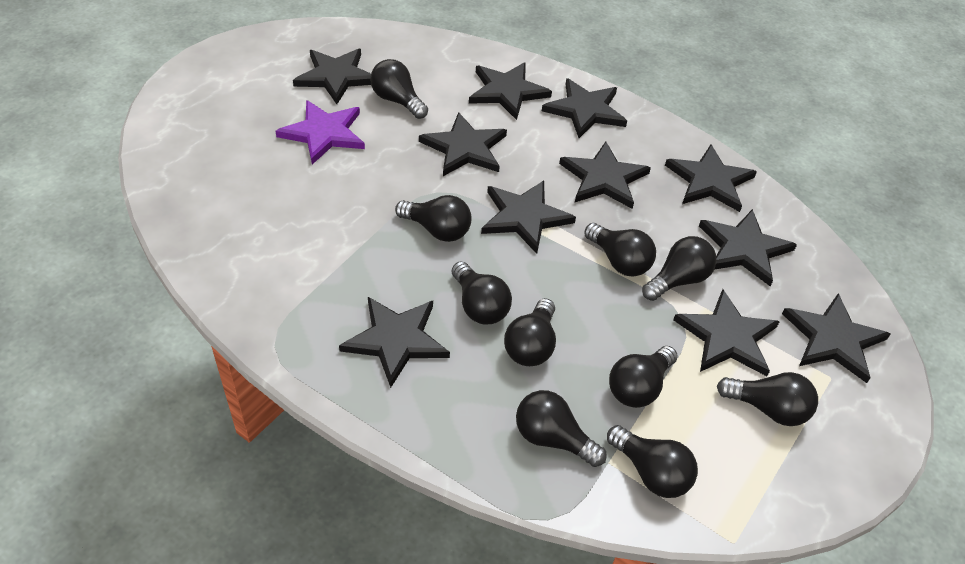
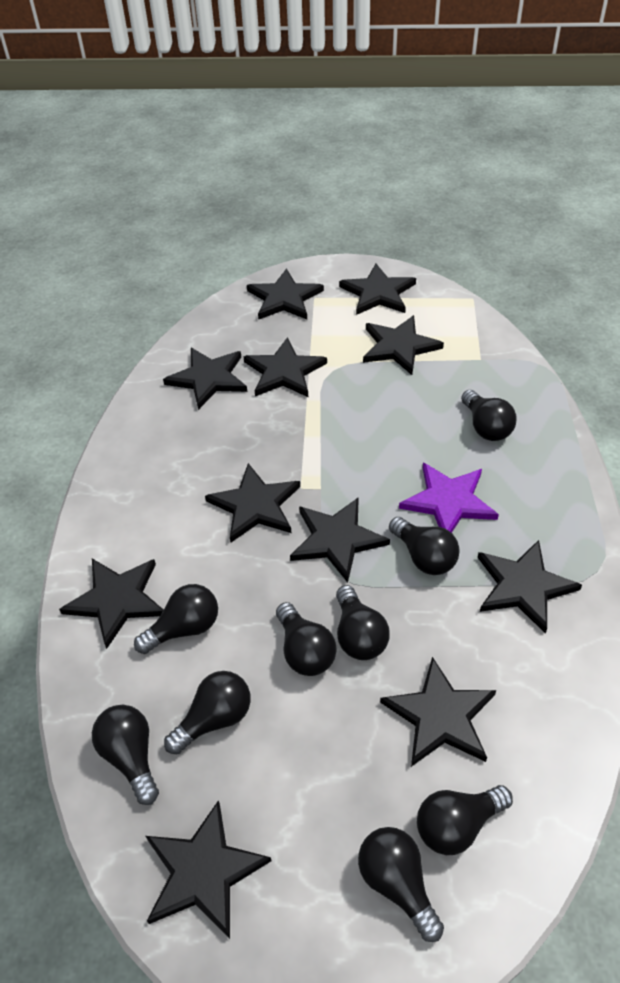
black light bulb: [370,59,428,119] [395,195,472,242] [451,261,512,325] [504,298,556,366] [516,390,607,467] [584,223,656,276] [607,425,698,498] [609,346,678,408] [642,236,717,301] [717,372,818,426] = 10 -> [92,705,159,805] [134,584,218,654] [164,671,251,754] [276,602,337,676] [336,585,390,660] [358,827,444,942] [389,517,460,575] [417,785,513,855] [461,390,517,441] = 9

